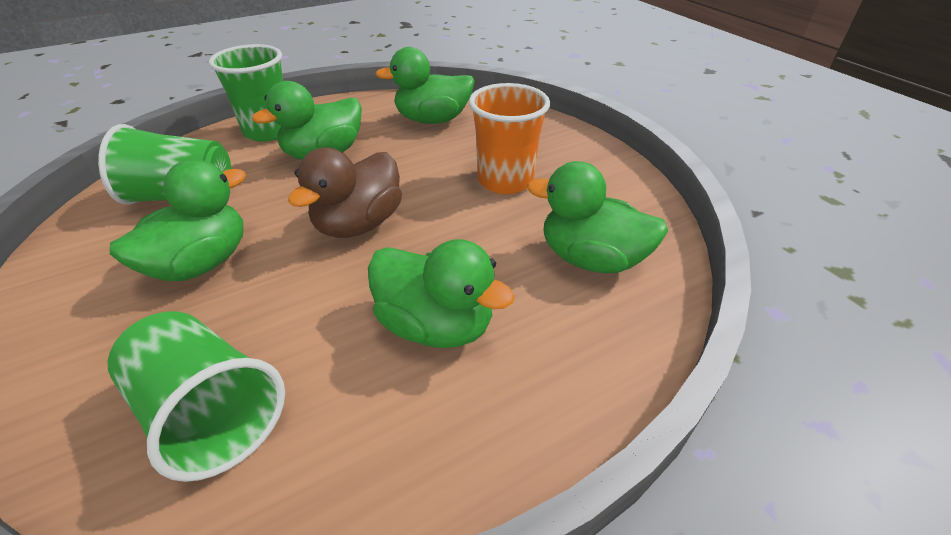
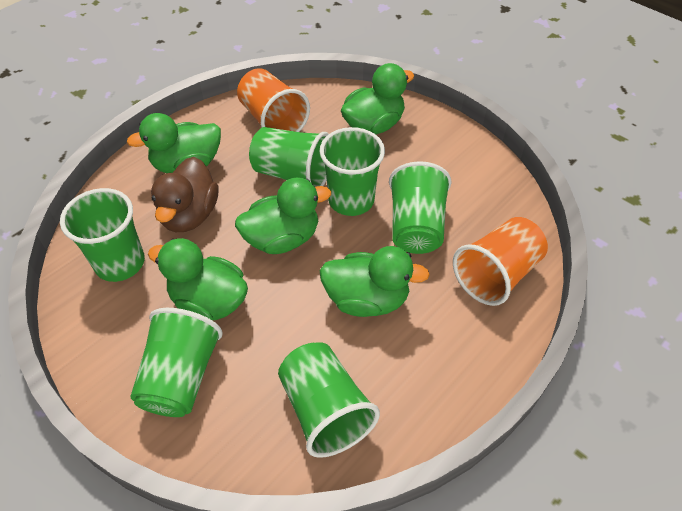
green cup: [98,124,231,205] [107,312,285,482] [209,44,283,142] = 3 -> [60,188,145,282] [130,308,223,417] [249,127,329,187] [278,342,380,458] [320,127,385,216] [389,161,452,254] = 6
orange cup: [469,83,550,194] = 1 -> [237,68,310,132] [453,217,548,306] = 2

